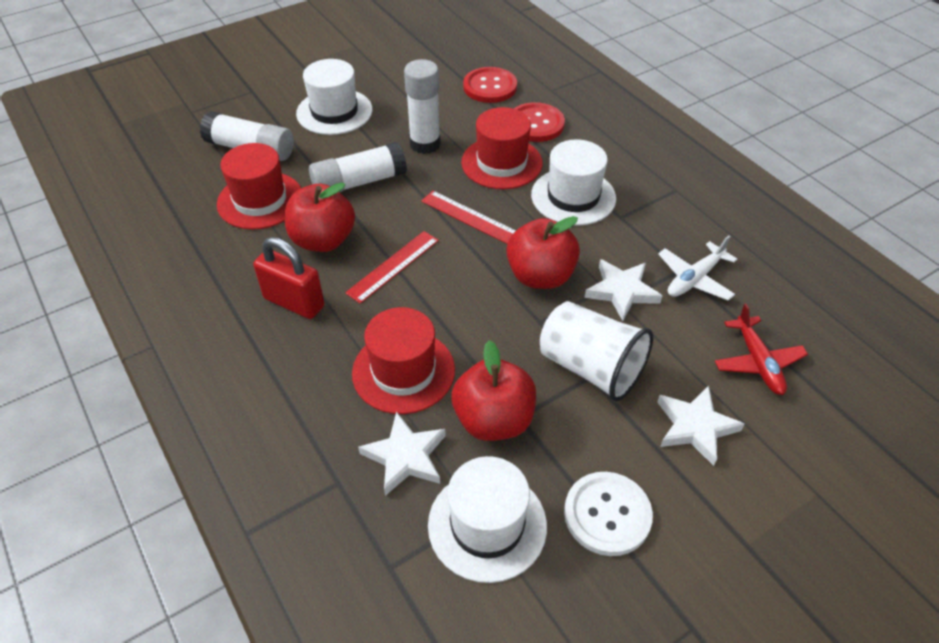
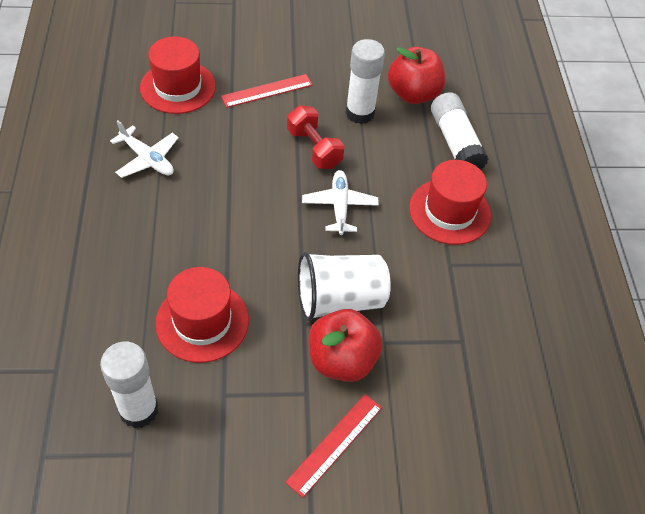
red apple: [285,182,355,252] [452,340,536,441] [506,216,580,289] = 3 -> [309,309,382,382] [388,47,445,104] = 2
red button: [463,67,517,103] [514,102,565,142] = 2 -> none = 0
red dumbbell: none = 0 -> [287,105,345,169] = 1
red padlock: [253,237,325,319] = 1 -> none = 0
red plane: [715,304,808,395] = 1 -> none = 0
white button: [564,472,653,556] = 1 -> none = 0
white hat: [296,59,372,135] [428,456,547,583] [531,139,616,226] = 3 -> none = 0
white plane: [658,235,737,301] = 1 -> [110,120,179,178] [302,170,379,235] = 2
white star: [358,412,446,496] [584,259,662,321] [657,386,745,466] = 3 -> none = 0

